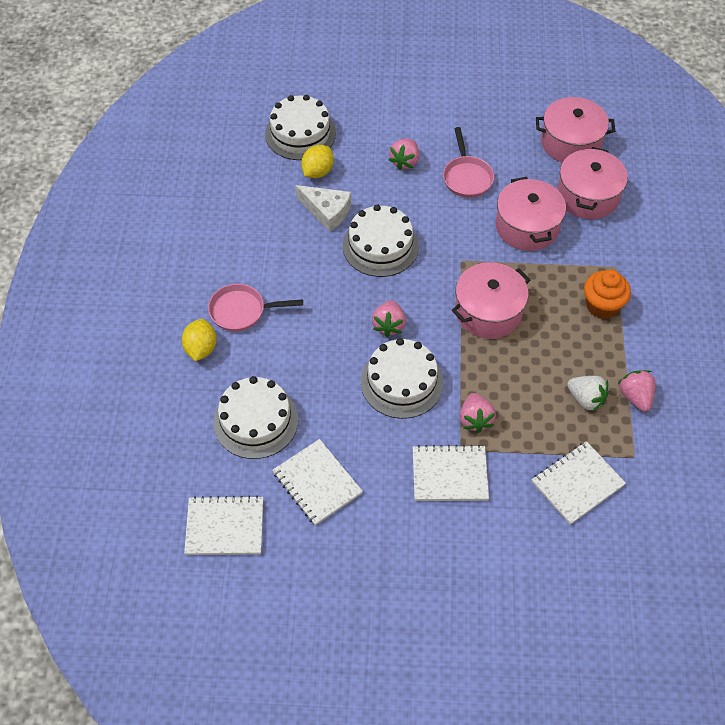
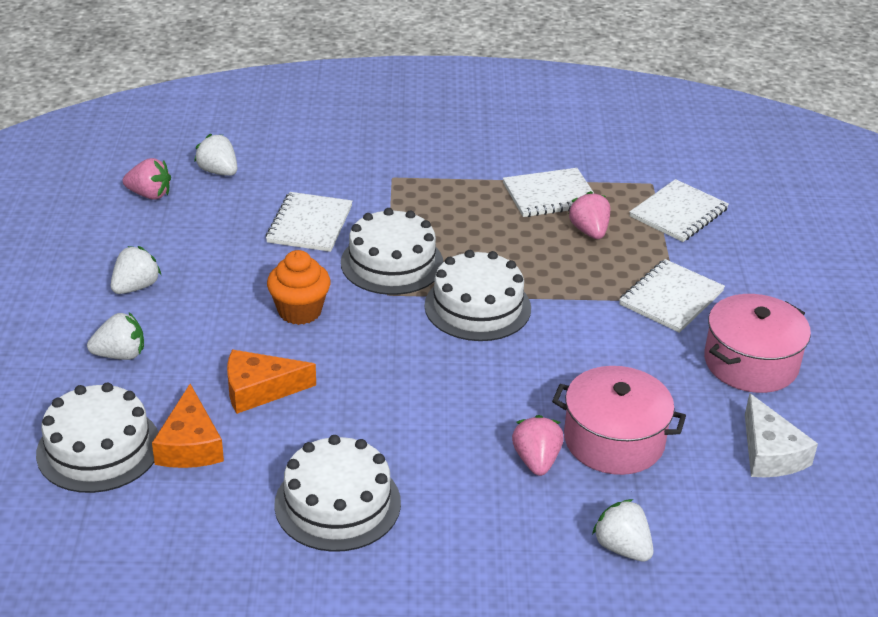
orange cheese: none = 0 -> [152,384,224,468] [227,350,316,414] = 2
pink pan: [208,284,303,332] [443,127,494,198] = 2 -> none = 0
pink pot: [452,262,530,339] [496,177,566,251] [536,97,615,163] [557,147,628,219] = 4 -> [552,366,686,475] [704,294,811,393] = 2
pink strawberry: [372,300,406,337] [389,139,419,170] [460,393,496,433] [618,370,655,412] = 4 -> [123,158,171,200] [512,415,564,476] [568,191,610,239] = 3
white strawberry: [567,376,609,412] = 1 -> [87,313,144,360] [111,246,161,294] [194,134,237,176] [592,499,653,562] = 4
yellow lemon: [182,319,217,361] [301,145,334,178] = 2 -> none = 0

